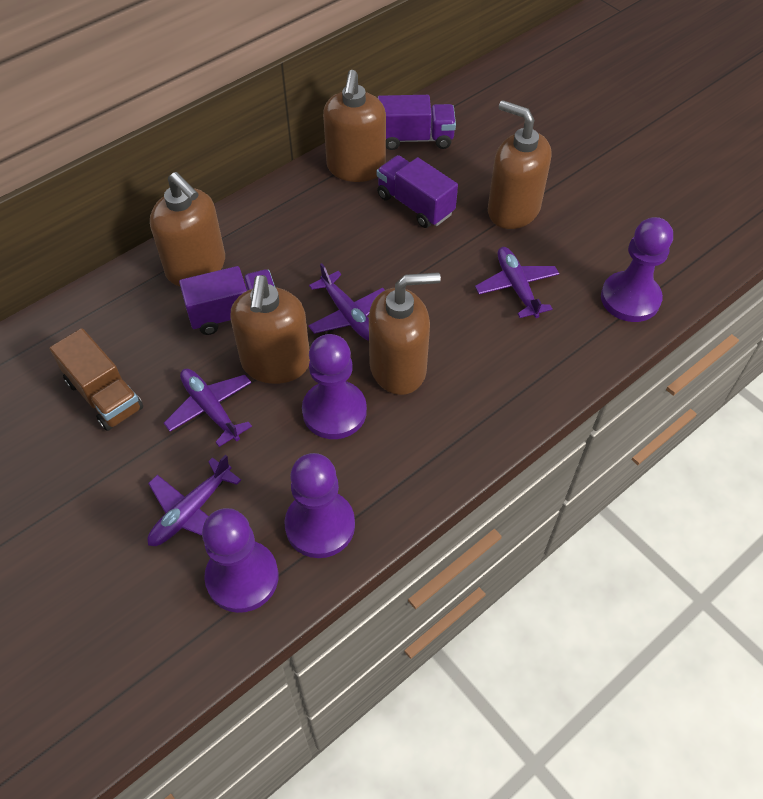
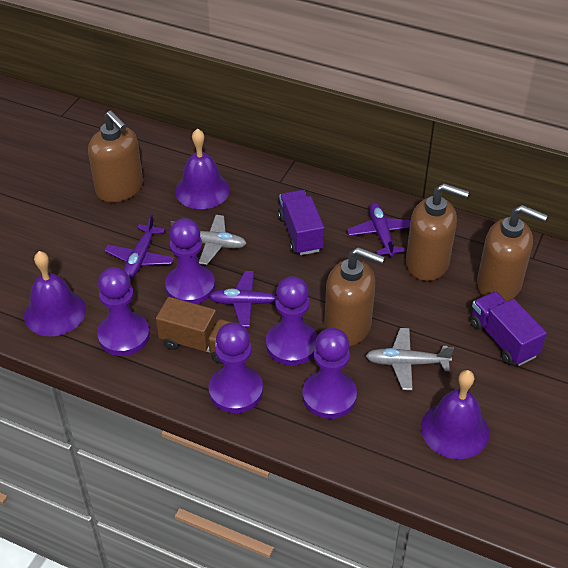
brown soap dispenser: [150,172,225,286] [230,275,310,384] [323,70,386,182] [369,272,441,395] [488,100,551,229] = 5 -> [88,110,143,202] [324,247,385,346] [406,183,469,281] [477,205,548,301] = 4
grey plane: none = 0 -> [171,215,247,265] [366,328,454,390] = 2
purple bell: none = 0 -> [24,251,86,336] [175,128,230,209] [421,370,489,459] = 3
purple pawn: [202,508,279,613] [285,453,355,558] [302,334,367,439] [601,217,673,322] = 4 -> [97,267,150,356] [165,218,215,304] [209,322,263,413] [266,276,318,366] [302,328,357,419] = 5
purple plane: [147,455,241,546] [164,369,252,447] [308,263,385,341] [475,247,559,318] = 4 -> [104,214,174,280] [209,271,277,327] [347,202,411,257] = 3
purple truck: [179,266,275,335] [377,95,456,150] [377,155,458,228] = 3 -> [278,190,324,255] [470,291,547,366] = 2

